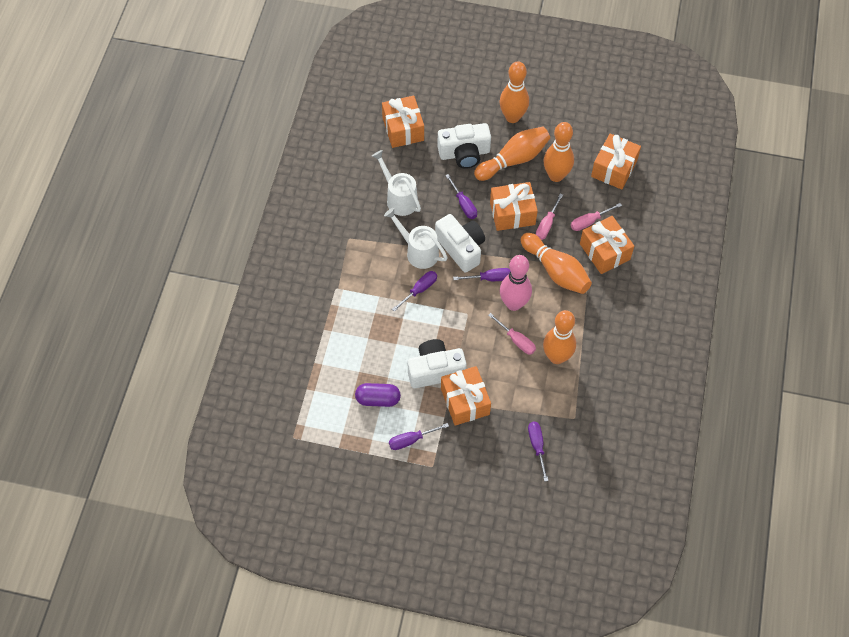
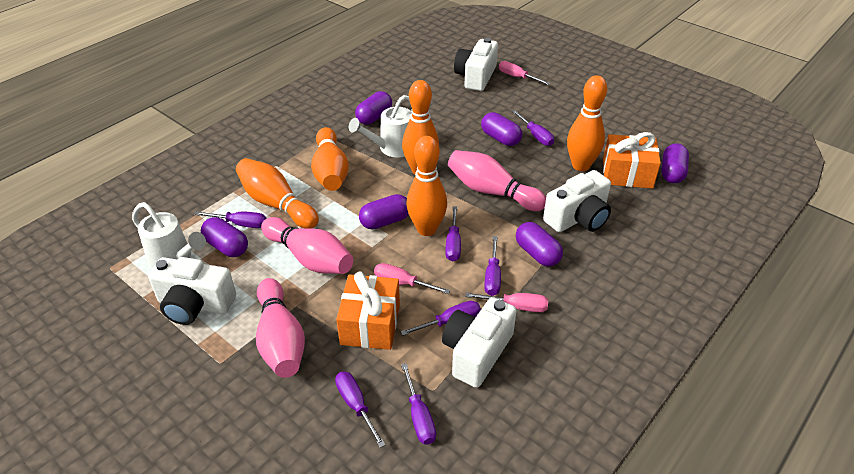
orange gift: [382,96,424,148] [441,366,491,426] [490,182,538,231] [580,216,634,274] [591,133,641,190] = 5 -> [336,271,400,350] [603,132,661,189] = 2
pink bowling pin: [500,255,532,311] = 1 -> [256,278,305,378] [261,217,353,274] [448,150,546,211] = 3
purple capsule: [355,383,401,407] = 1 -> [201,217,248,257] [355,91,392,125] [359,194,409,230] [481,112,522,146] [516,222,563,267] [661,143,689,183] = 6
purple screwdriver: [389,423,449,450] [392,271,437,312] [445,174,477,219] [453,268,511,281] [528,422,548,482] = 5 -> [195,211,266,228] [335,371,385,448] [401,301,481,336] [401,363,436,445] [445,206,461,261] [484,236,501,296] [512,110,554,146] = 7
white camera: [408,339,467,388] [435,214,485,273] [438,123,491,169] = 3 -> [148,257,236,325] [442,297,517,388] [454,38,498,91] [543,170,611,232] = 4

